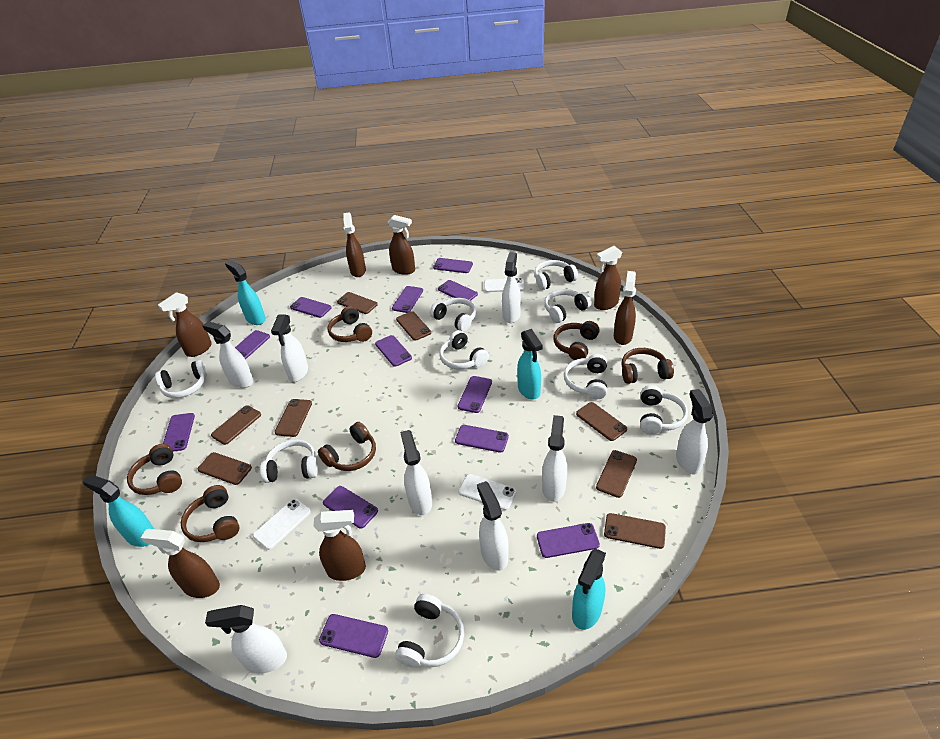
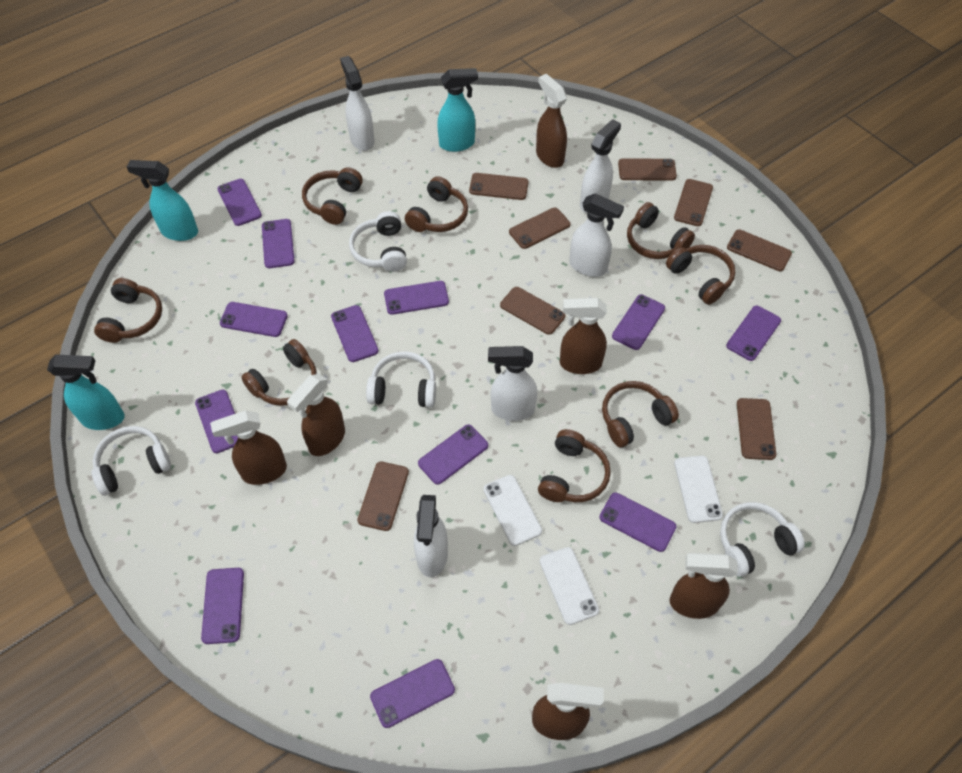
brown headphones: [127,444,182,495] [181,485,239,542] [318,422,376,471] [328,306,372,342] [553,321,600,360] [621,348,674,384] = 6 -> [94,278,162,343] [241,339,317,406] [302,167,363,225] [405,176,468,232] [538,429,611,502] [602,381,679,447] [627,202,695,259] [666,245,735,305] = 8
brown spray bottle: [141,529,220,598] [158,292,212,357] [313,510,366,581] [344,212,366,277] [388,215,415,275] [594,246,622,310] [614,271,636,345] = 7 -> [210,410,287,485] [287,374,345,456] [532,683,604,740] [536,74,567,168] [560,298,607,374] [669,553,738,619] = 6
turquoise spray bottle: [82,475,154,547] [225,260,266,325] [517,329,543,400] [572,549,606,630] = 4 -> [47,354,125,430] [127,160,198,241] [437,68,478,152] = 3
white headphones: [155,360,207,398] [260,440,318,483] [395,594,464,668] [430,298,476,332] [439,330,489,369] [534,260,578,290] [544,289,592,323] [564,354,607,399] [640,385,688,434] = 9 -> [92,426,171,496] [349,211,407,272] [366,351,436,408] [720,502,805,577] = 4
white spray bottle: [203,321,254,388] [205,605,287,674] [271,314,308,382] [400,430,432,515] [477,481,509,571] [502,252,521,323] [542,415,567,502] [676,389,713,474] = 8 -> [340,56,375,151] [414,495,448,577] [488,346,538,421] [569,193,624,277] [580,119,621,213] = 5

